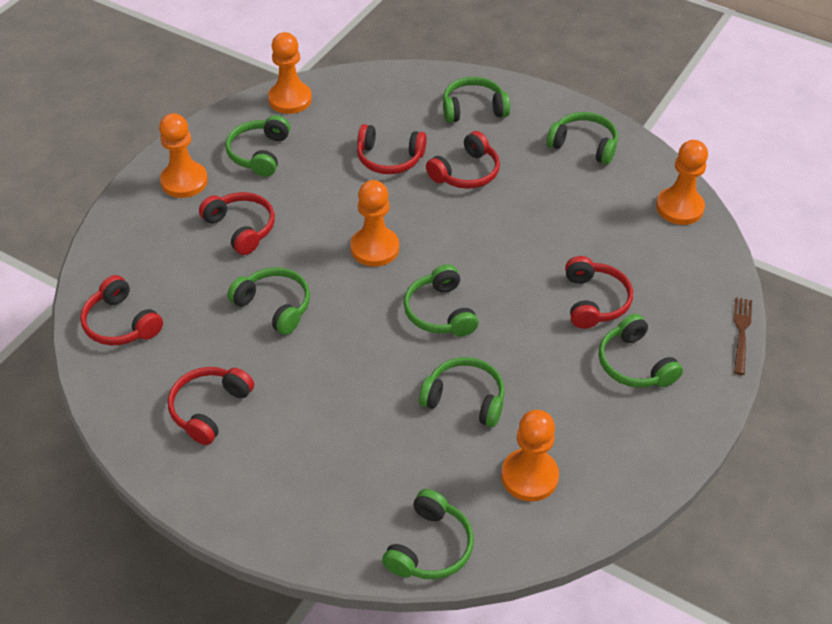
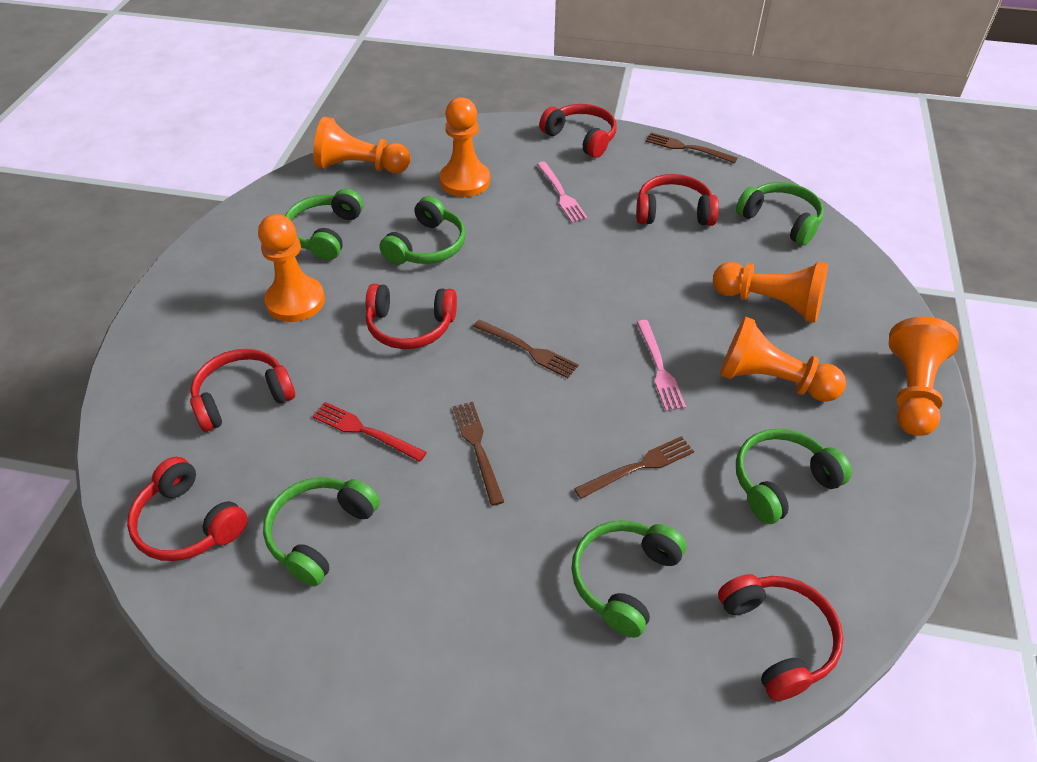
brown fork: [734,298,752,375] = 1 -> [453,402,504,506] [473,319,579,378] [574,436,694,499] [645,132,737,163] = 4
green headphones: [225,115,290,177] [228,268,310,335] [382,489,474,580] [404,264,478,337] [419,357,505,427] [443,77,510,123] [547,112,618,165] [599,314,683,388] = 8 -> [263,477,380,587] [285,189,363,260] [379,196,466,265] [571,520,686,638] [736,182,824,245] [736,428,852,524] = 6
orange pawn: [159,113,208,198] [268,32,312,114] [350,180,399,267] [501,410,559,502] [656,140,708,225] = 5 -> [258,214,325,322] [313,116,411,173] [439,97,490,197] [713,262,828,323] [720,316,846,402] [889,317,959,436] = 6
pink fork: none = 0 -> [537,162,588,223] [637,320,686,411] = 2
red fork: none = 0 -> [312,402,427,462] = 1

